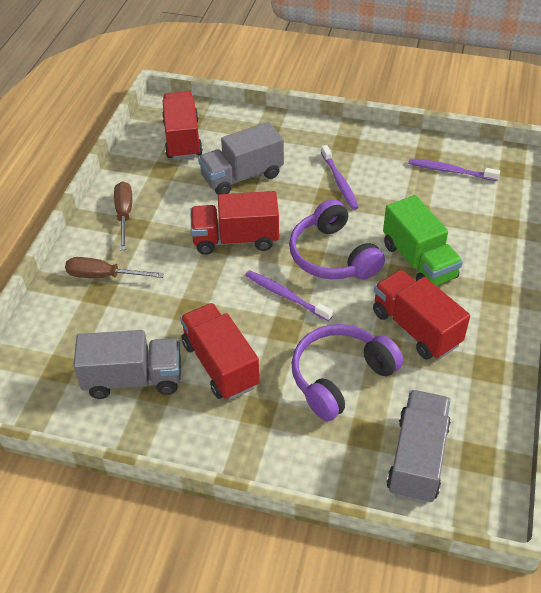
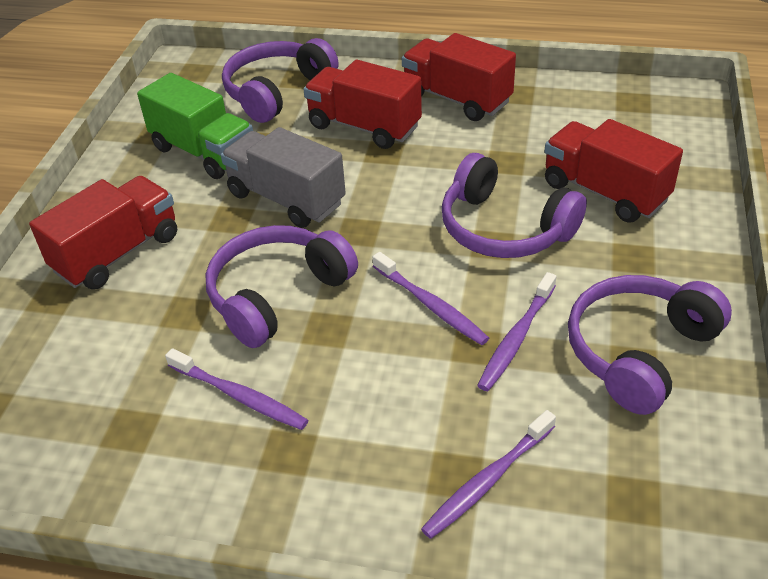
brown screwdriver: [65,257,164,278] [114,181,132,250] = 2 -> none = 0
grey truck: [73,330,181,399] [198,122,284,195] [387,390,451,503] = 3 -> [221,127,346,228] = 1
purple headphones: [289,199,385,279] [291,324,403,421] = 2 -> [205,225,358,348] [222,38,338,123] [442,153,587,258] [568,275,732,415] = 4
purple toothbrush: [245,270,333,321] [321,145,359,210] [408,159,500,181] = 3 -> [165,348,308,430] [373,252,489,345] [421,410,556,539] [477,272,556,391] = 4

